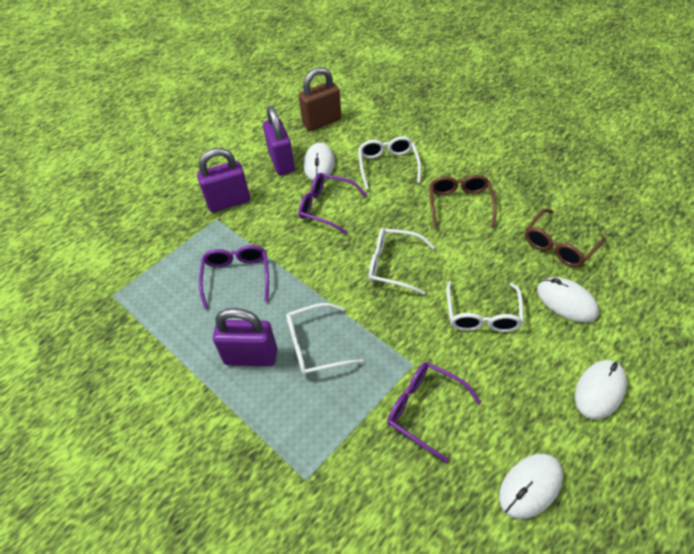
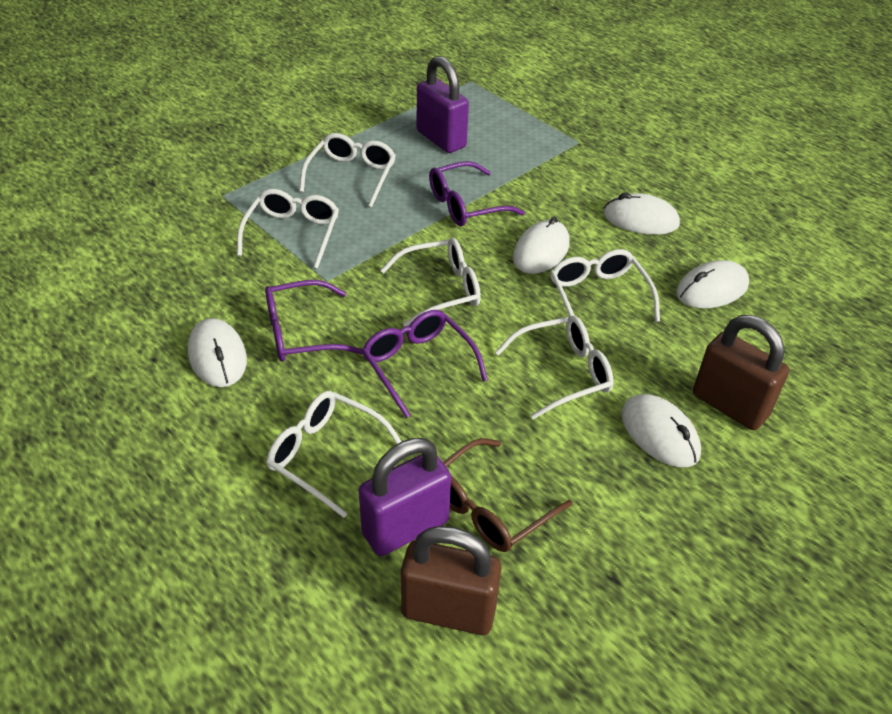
brown glasses: [430,175,497,230] [525,209,605,267] = 2 -> [443,438,572,552] = 1
brown padlock: [299,67,342,131] = 1 -> [401,526,502,635] [693,315,789,430] = 2
purple padlock: [197,148,250,212] [213,308,277,366] [263,106,295,175] = 3 -> [359,438,451,556] [417,56,469,153] = 2
white glasses: [286,303,364,376] [358,136,421,190] [369,228,435,295] [446,281,524,332] = 4 -> [237,189,339,269] [266,391,402,518] [299,133,396,207] [380,238,481,326] [495,316,614,419] [550,249,660,322] = 6
white mouse: [304,143,335,180] [499,454,563,519] [537,277,599,322] [575,360,627,420] = 4 -> [188,318,247,387] [513,217,570,274] [604,193,680,235] [621,394,701,467] [676,260,749,308] = 5

